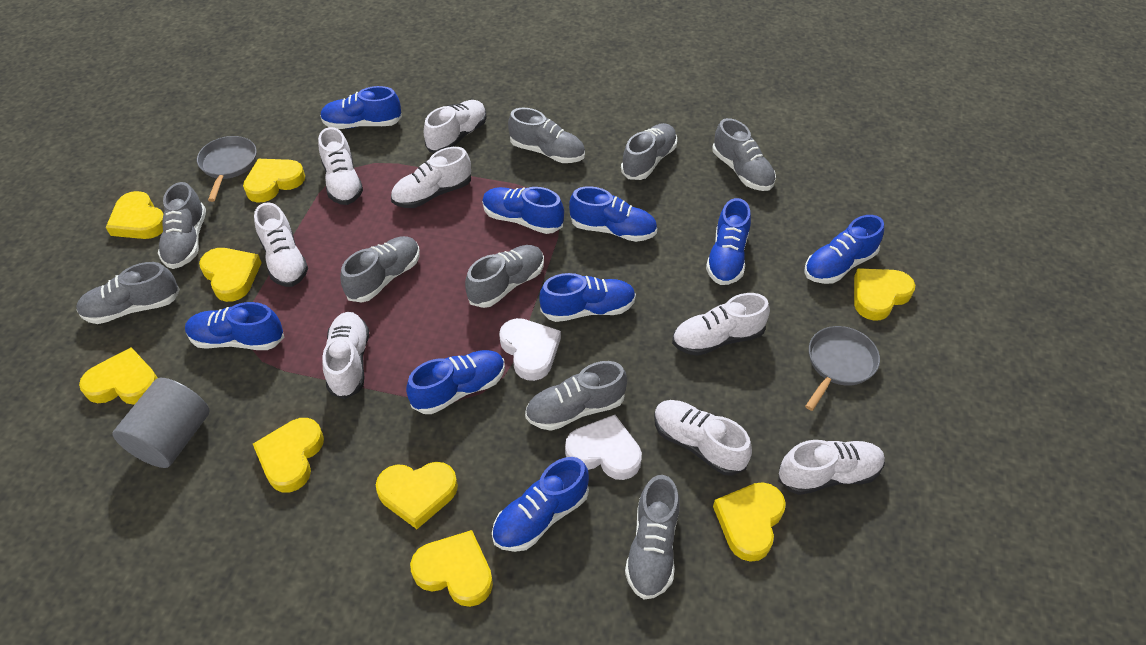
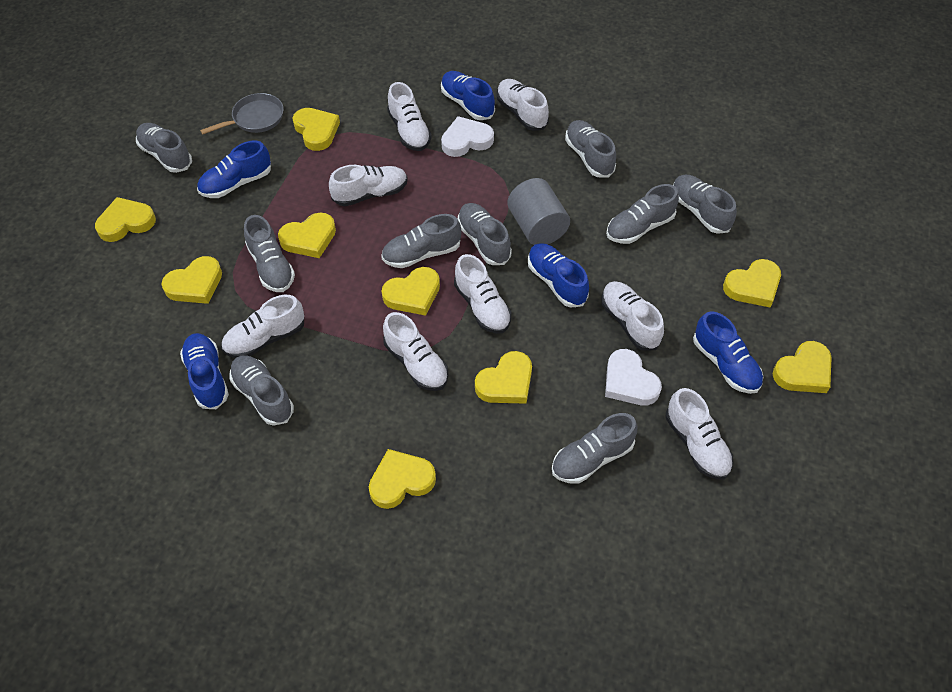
blue shoe: [185,302,284,350] [320,86,402,129] [406,350,505,414] [482,187,564,234] [492,457,589,552] [539,273,636,322] [569,186,657,242] [706,198,751,285] [804,215,884,284] = 9 -> [180,333,229,409] [197,141,271,198] [441,71,495,120] [528,243,589,308] [693,311,763,394] = 5
grey pan: [197,136,257,202] [805,326,880,411] = 2 -> [200,93,284,135] = 1

